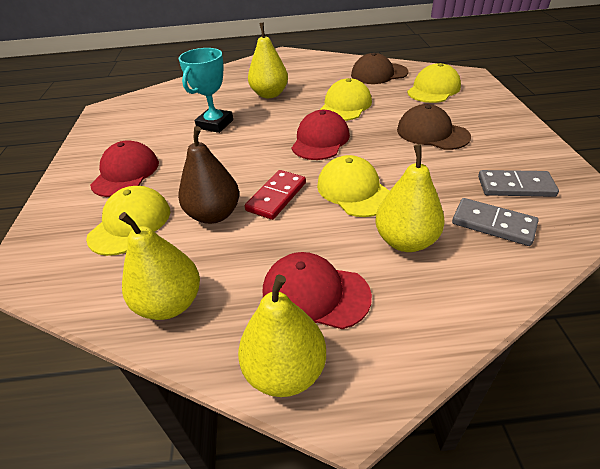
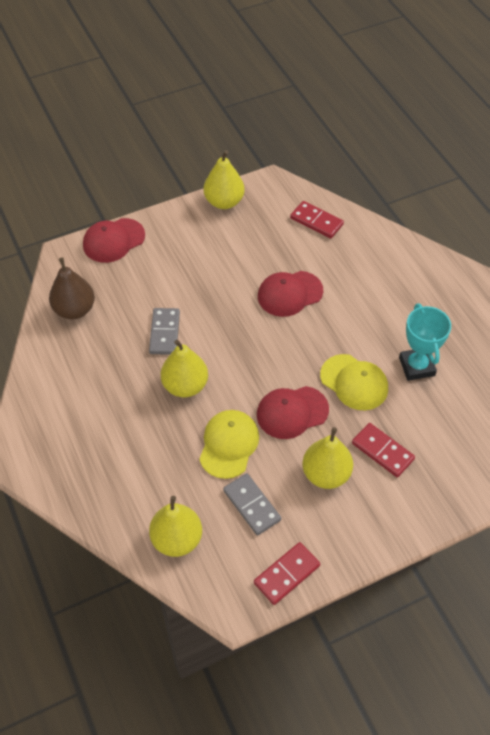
brown cap: [351,53,408,84] [397,104,471,150] = 2 -> none = 0
red domino: [245,170,306,220] = 1 -> [254,542,320,605] [290,201,344,239] [352,423,415,477] = 3
yellow cap: [86,186,170,256] [317,155,389,217] [320,78,372,121] [407,63,461,103] = 4 -> [199,410,259,479] [320,354,388,410] = 2

